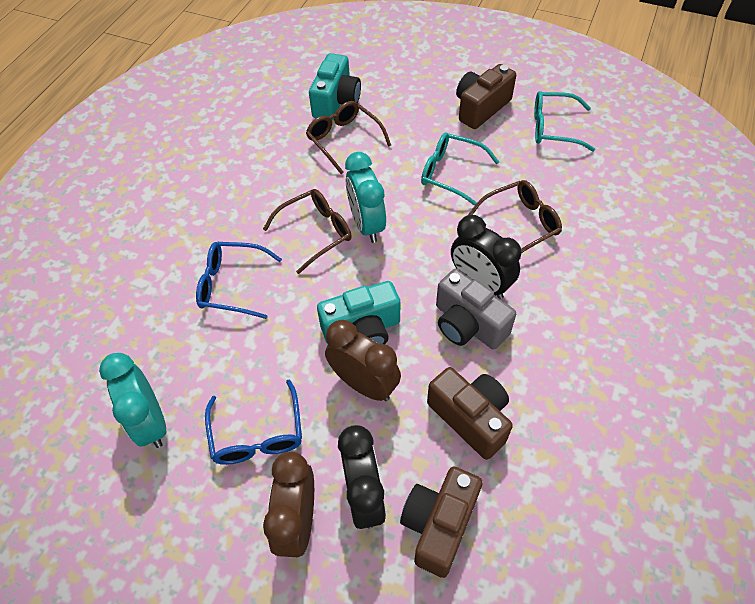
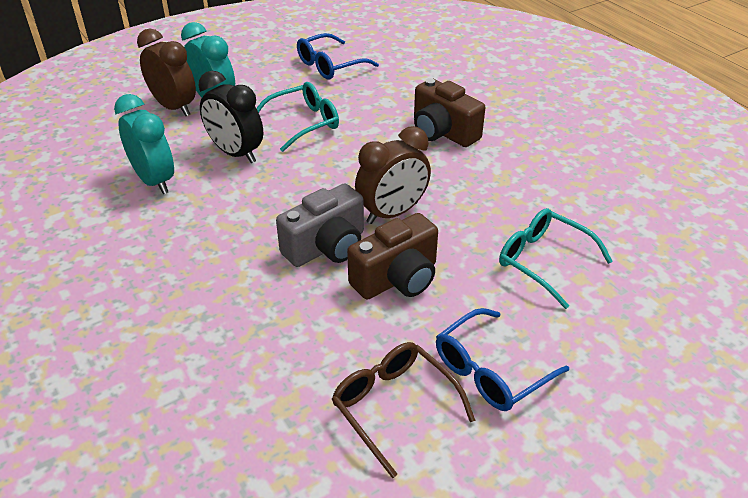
black clock: [338,425,386,529] [451,215,521,299] = 2 -> [199,71,263,163] = 1
brown camera: [400,466,483,578] [427,367,513,460] [456,64,516,129] = 3 -> [347,213,438,300] [414,78,485,147] = 2
brown glasses: [263,189,352,274] [306,101,391,174] [468,180,562,253] = 3 -> [332,342,475,478] = 1
turquoise camera: [309,53,361,120] [317,281,400,344] = 2 -> none = 0

